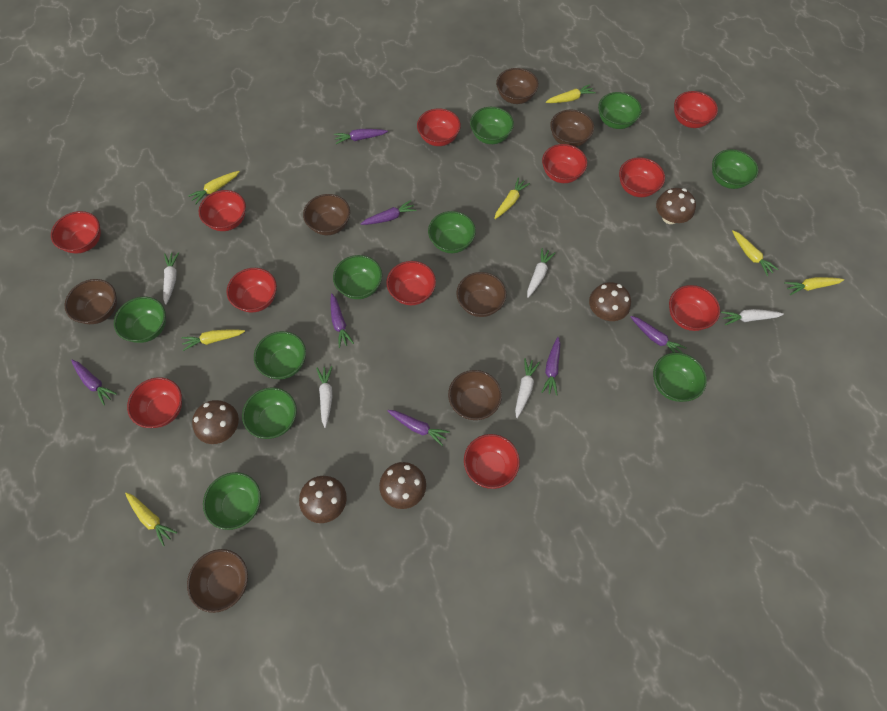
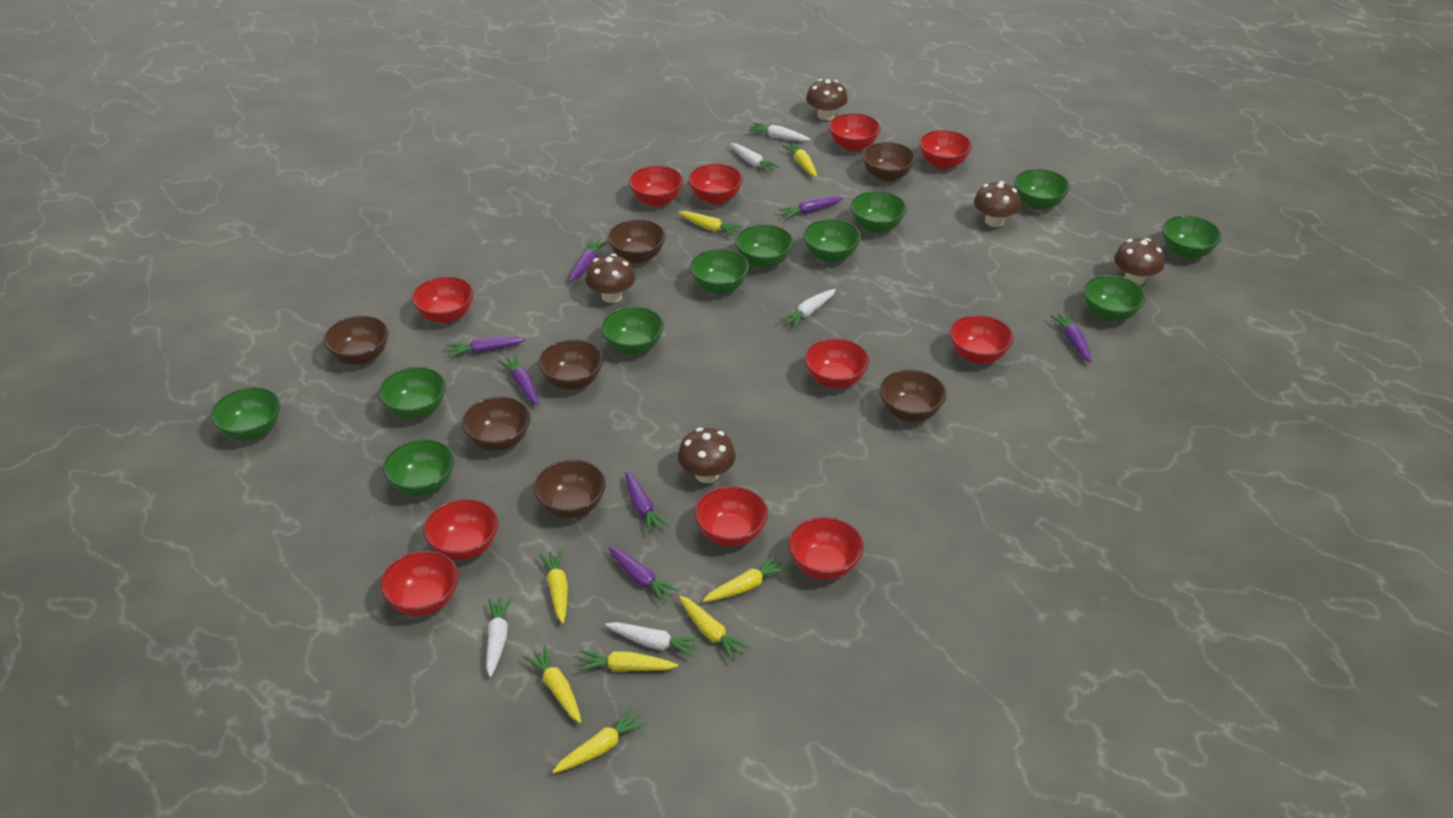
green bowl: [114,297,166,343] [203,472,261,530] [242,388,297,439] [254,331,306,379] [333,255,382,299] [428,211,476,253] [470,107,514,144] [598,92,642,129] [653,353,707,402] [712,149,758,189] = 10 -> [210,387,280,441] [378,367,446,419] [383,439,455,496] [601,306,664,355] [690,249,749,294] [735,224,794,268] [803,219,861,263] [850,191,907,233] [1014,169,1070,210] [1083,275,1146,322] [1162,215,1222,259] = 11
yellow carrot: [125,493,177,546] [181,330,245,351] [188,171,240,205] [494,178,530,219] [546,84,596,103] [732,230,778,276] [784,277,844,295] = 7 -> [523,646,581,723] [539,549,568,624] [552,708,647,773] [577,650,678,672] [678,211,743,236] [679,596,751,662] [703,555,789,602] [782,142,817,177] = 8

